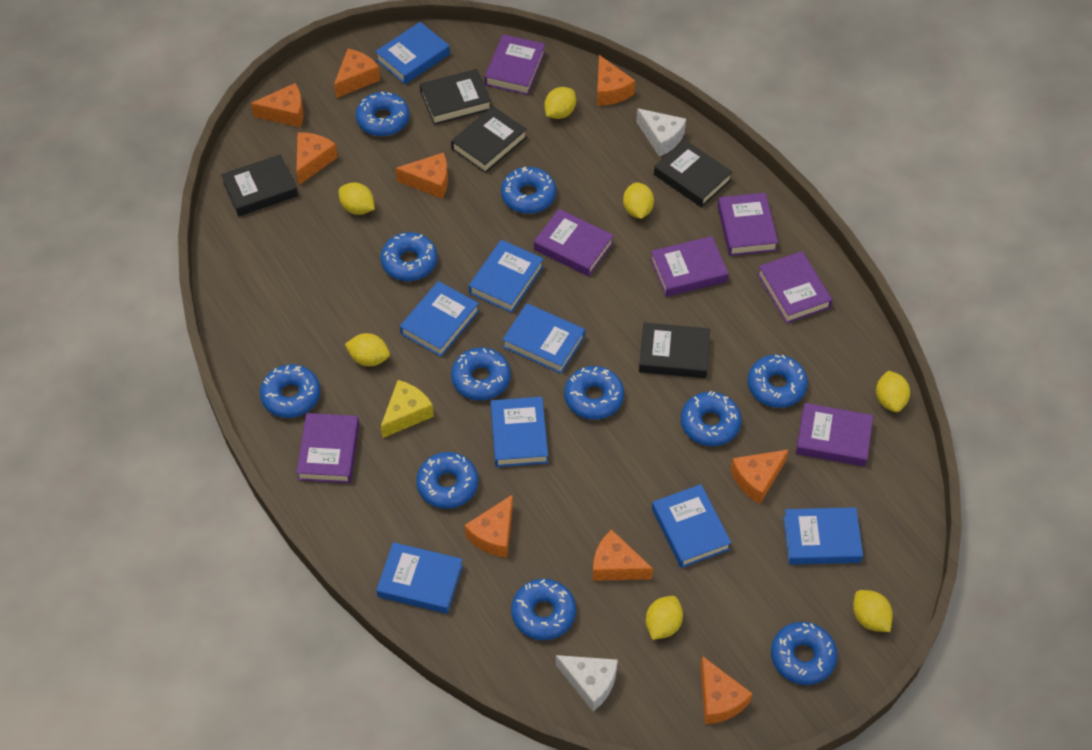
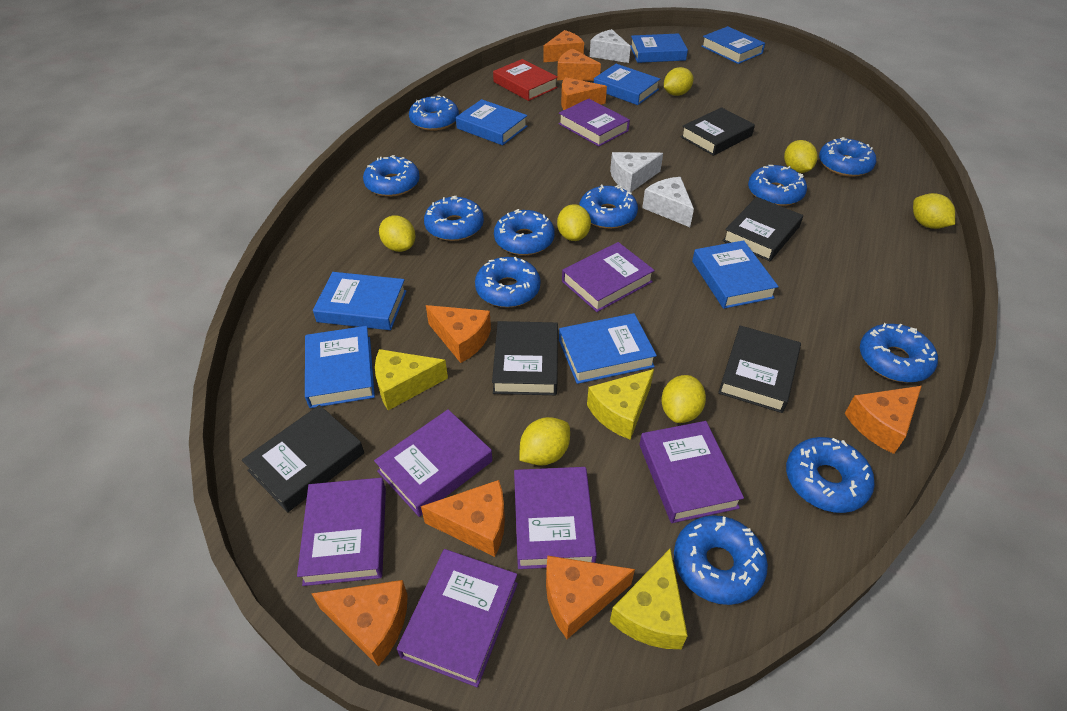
orange cheese: [251,83,304,127] [296,132,338,185] [334,49,380,98] [395,153,448,199] [464,494,513,558] [592,529,653,581] [597,55,635,106] [700,656,753,724] [731,449,789,504] = 9 -> [311,580,408,666] [421,480,505,557] [426,305,491,363] [543,30,584,62] [546,556,635,639] [557,49,601,81] [561,77,607,110] [845,386,922,454] = 8
red book: none = 0 -> [493,59,558,101] = 1
white cheese: [556,655,618,711] [636,108,686,157] = 2 -> [590,29,631,63] [610,152,663,193] [642,177,694,227] = 3
yellow cheese: [381,380,434,438] = 1 -> [375,349,448,410] [587,369,654,440] [610,548,688,649] = 3

